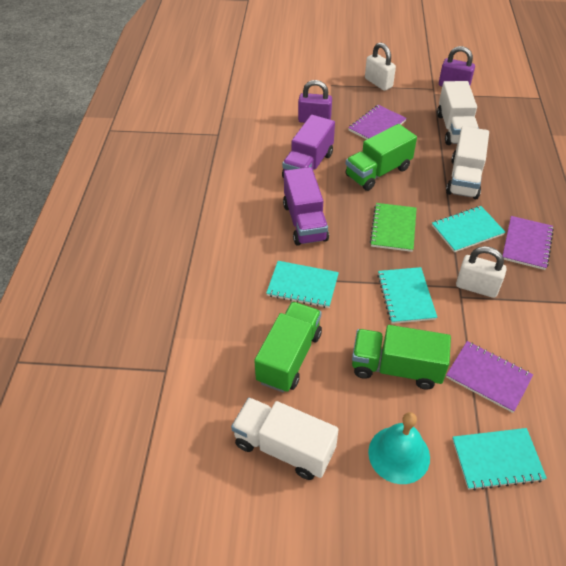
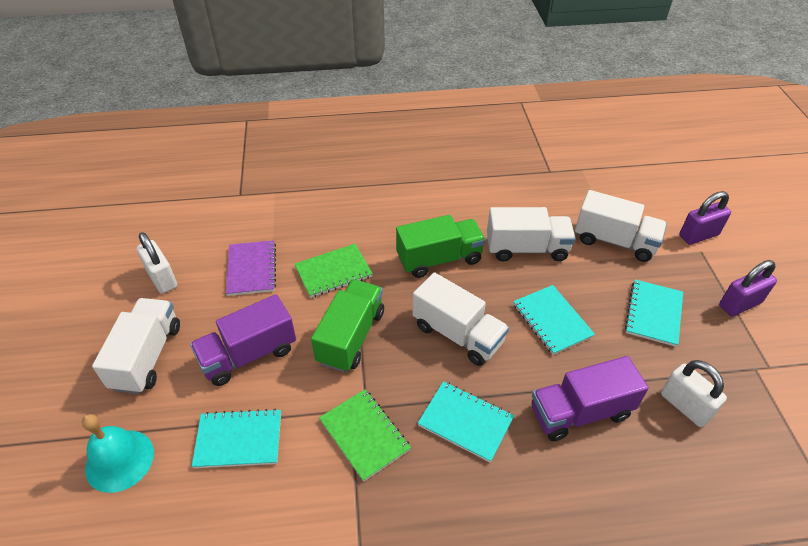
green notebook: [370,203,417,252] = 1 -> [295,244,373,298] [319,389,411,482] = 2
green truck: [254,302,322,393] [346,124,417,191] [352,325,451,390] = 3 -> [311,279,384,372] [396,215,486,278] = 2
purple notebook: [348,105,407,139] [446,341,533,413] [503,216,554,270] = 3 -> [226,240,276,296] = 1
white truck: [231,398,339,480] [437,81,479,145] [446,126,489,199] = 3 -> [92,298,180,394] [413,272,509,366] [487,207,576,262] [575,190,667,262] = 4

